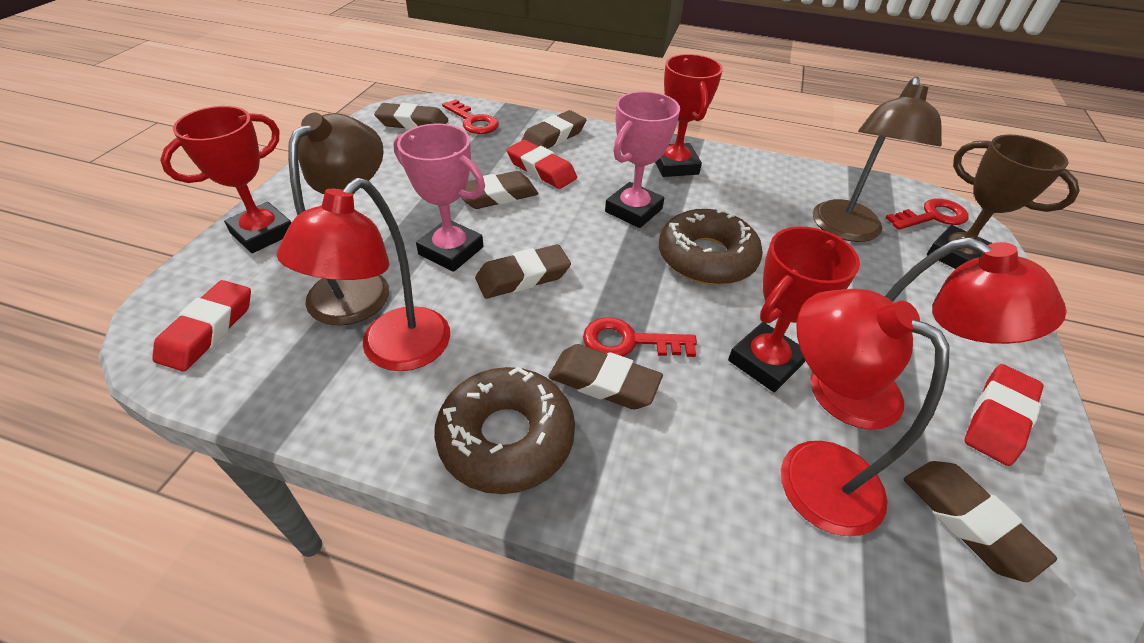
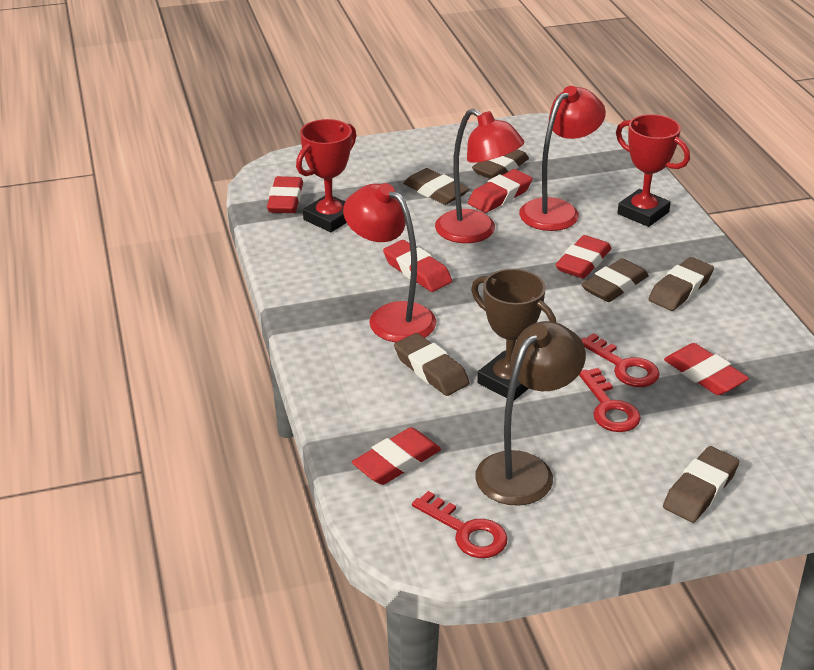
brown donut: [435,367,575,494] [659,209,763,285] = 2 -> none = 0
brown lamp: [288,113,389,326] [813,77,942,242] = 2 -> [475,321,586,506] = 1
pink trophy: [393,124,485,272] [605,91,680,228] = 2 -> none = 0
red eraser: [152,280,251,372] [506,140,577,189] [964,364,1044,466] = 3 -> [267,176,303,213] [352,427,441,485] [383,240,452,292] [468,169,532,213] [555,235,611,279] [664,343,749,395] = 6
red trophy: [160,106,291,253] [655,54,723,177] [728,226,860,392] = 3 -> [296,119,356,232] [616,114,690,227] = 2

